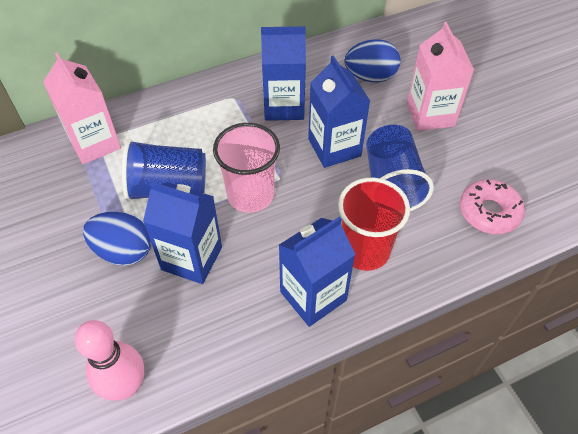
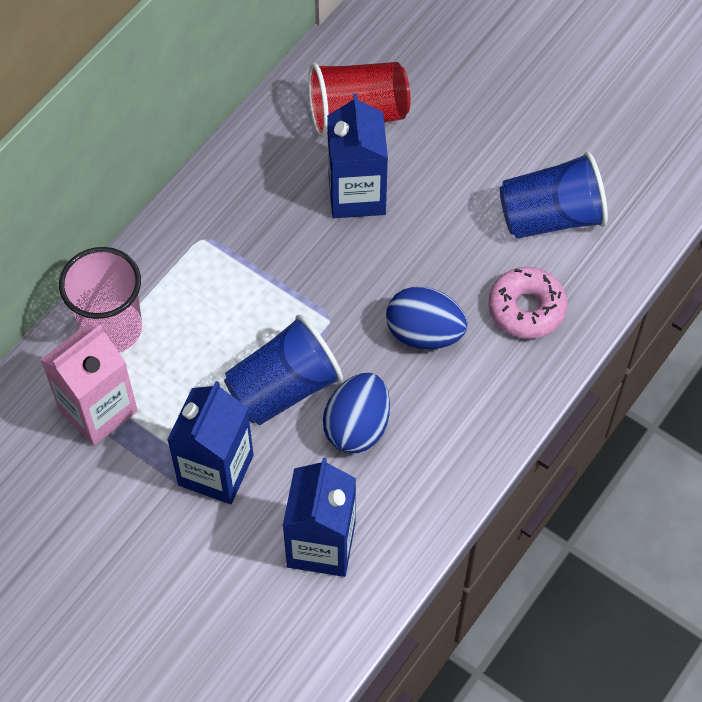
blue carton: [143,181,222,284] [261,26,306,121] [279,217,356,327] [308,55,370,168] = 4 -> [167,381,254,504] [283,458,356,577] [327,93,388,218] = 3
pink bowling pin: [74,320,144,401] = 1 -> none = 0
pink carton: [43,53,121,164] [407,22,474,131] = 2 -> [41,323,138,446] = 1

